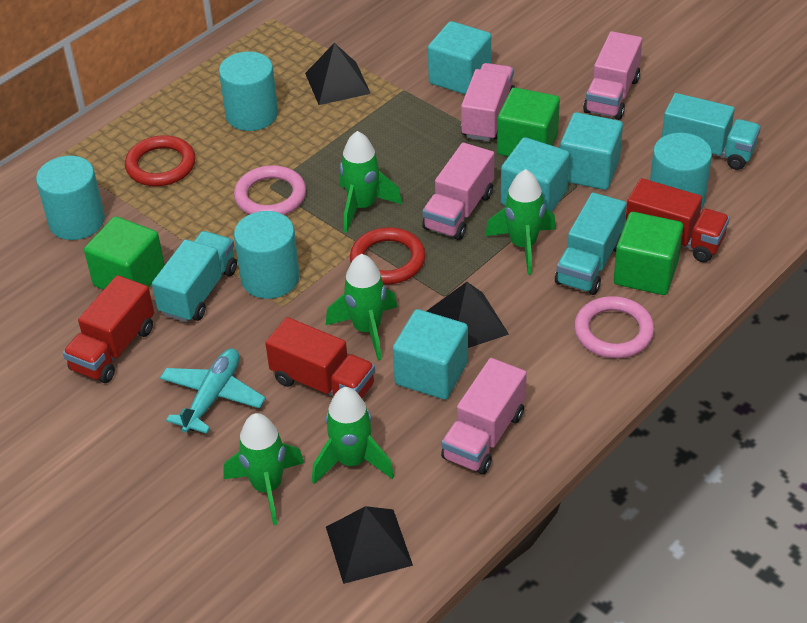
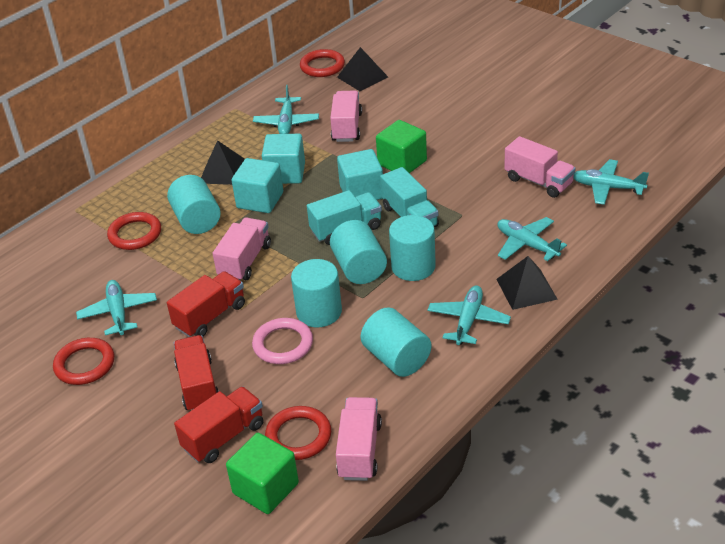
green cube: [84,216,165,290] [497,88,560,157] [614,212,683,295] = 3 -> [226,433,299,514] [376,120,427,173] = 2
green rocket: [224,413,304,525] [312,387,394,484] [326,254,397,360] [340,131,402,233] [485,169,556,275] = 5 -> none = 0
pink ring: [234,165,306,215] [574,296,654,358] = 2 -> [252,318,313,364] = 1
red ring: [125,135,195,186] [350,227,425,284] = 2 -> [53,338,114,385] [107,212,161,250] [265,406,331,460] [300,49,345,77] = 4
turquoise cube: [393,309,468,400] [428,21,491,95] [501,137,570,212] [560,112,623,190] = 4 -> [232,158,283,213] [262,134,305,184] [337,149,383,200] = 3
turquoise cylinder: [36,156,105,240] [219,52,278,131] [234,211,300,299] [650,133,712,209] = 4 -> [167,175,221,234] [291,259,342,328] [330,220,387,284] [361,307,432,377] [389,215,436,281] = 5
turquoise plane: [160,348,266,434] = 1 -> [76,280,157,335] [253,85,319,134] [427,286,511,345] [497,217,567,261] [574,159,649,205] = 5
turquoise truck: [152,231,237,323] [555,192,627,295] [662,93,761,170] = 3 -> [307,190,382,245] [380,167,439,227] = 2

